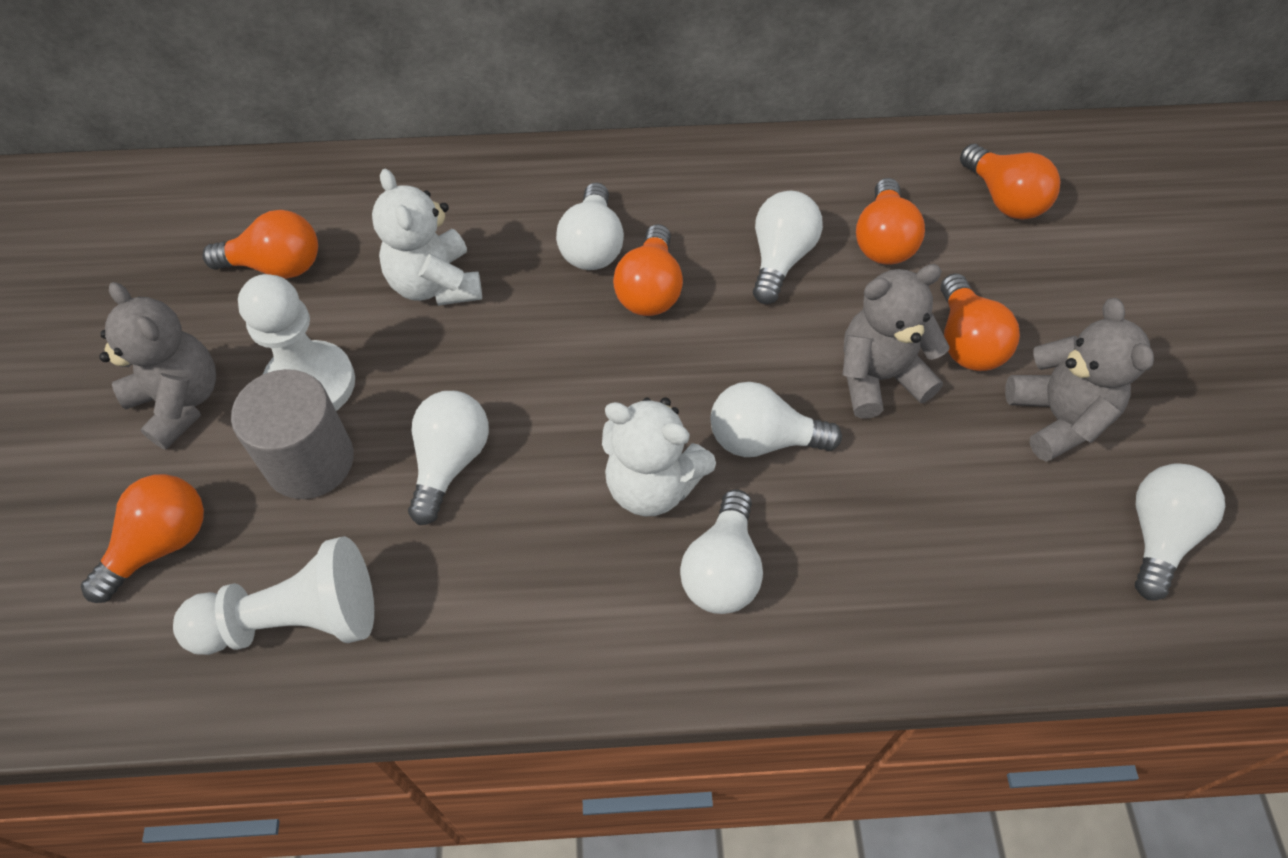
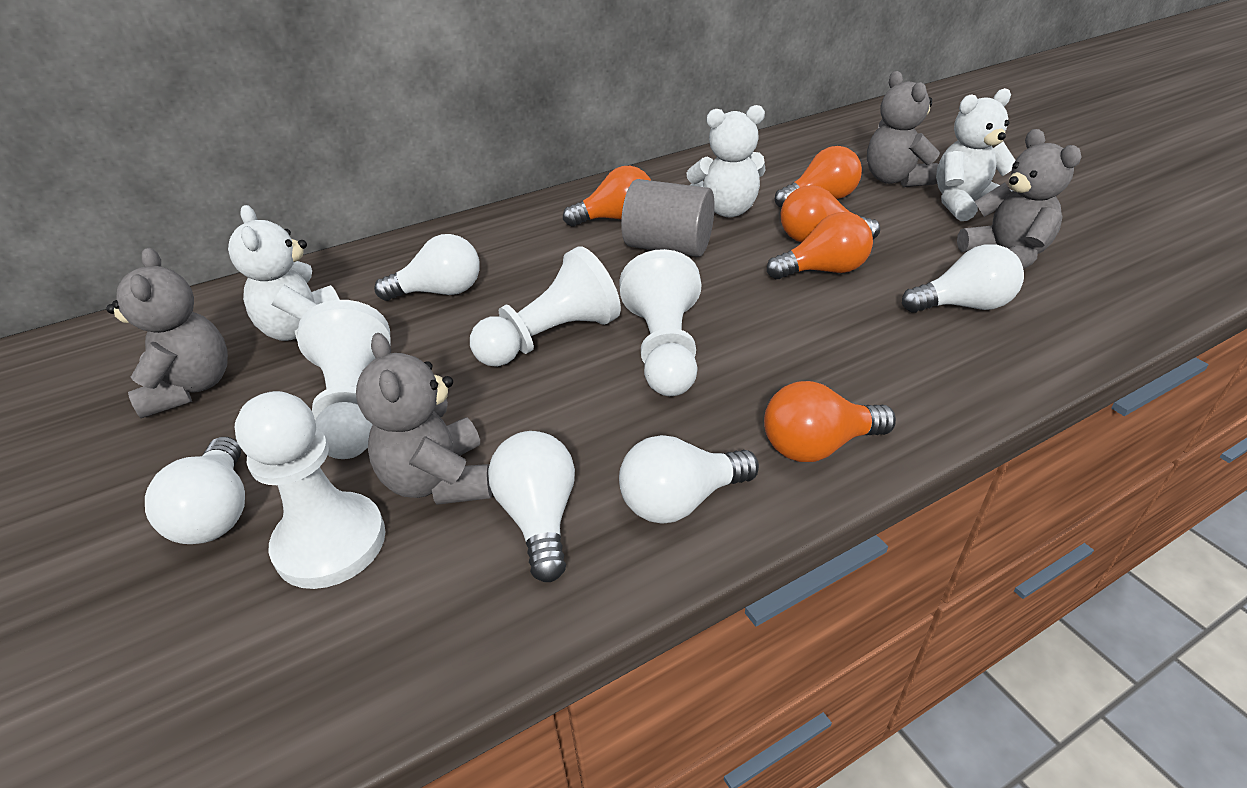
grey teddy bear: [99,282,216,450] [843,264,950,419] [1005,298,1154,462] = 3 -> [106,247,228,418] [356,333,492,505] [867,71,940,187] [957,129,1082,269] = 4
orange light bulb: [81,474,204,603] [203,210,318,279] [613,224,683,316] [856,178,925,265] [941,273,1020,371] [960,144,1060,220] = 6 -> [563,166,651,227] [764,381,896,462] [767,212,873,279] [775,146,862,208] [781,185,880,242] = 5
white light bulb: [408,391,489,525] [556,182,624,270] [680,490,763,614] [710,382,842,457] [753,191,823,304] [1135,463,1225,600] = 6 -> [145,437,245,544] [374,234,480,301] [488,431,575,582] [619,435,759,523] [902,244,1024,313] = 5
white pawn: [173,536,374,655] [238,274,355,411] = 2 -> [235,391,386,589] [297,300,391,459] [470,246,621,367] [619,249,702,396] = 4
white teddy bear: [372,169,482,306] [602,397,716,516] = 2 -> [228,205,340,341] [686,105,766,217] [936,88,1015,221] = 3

